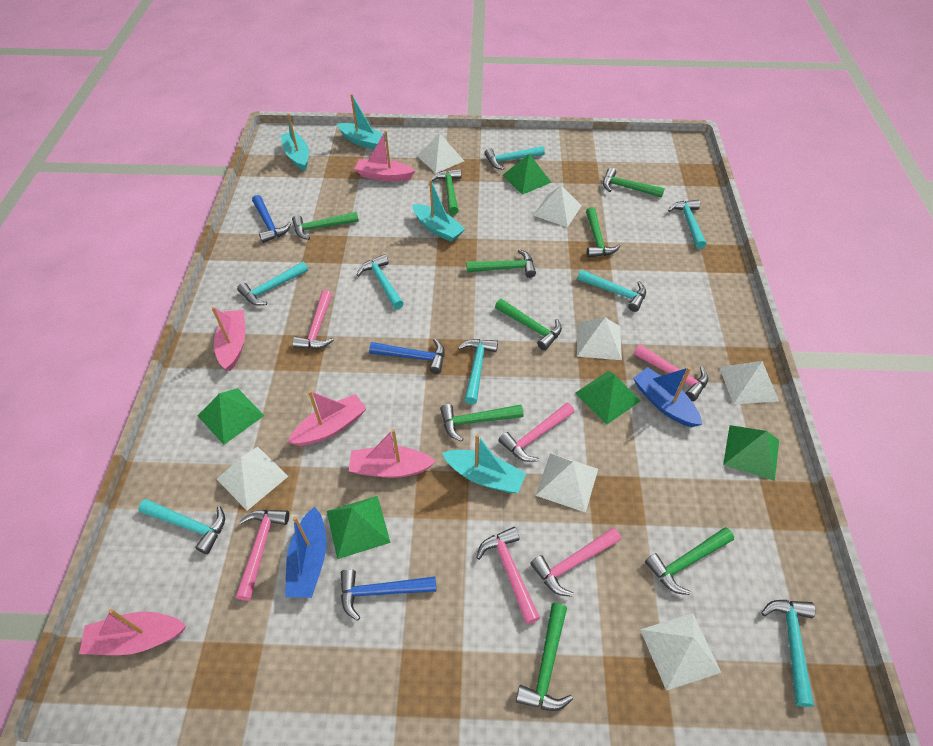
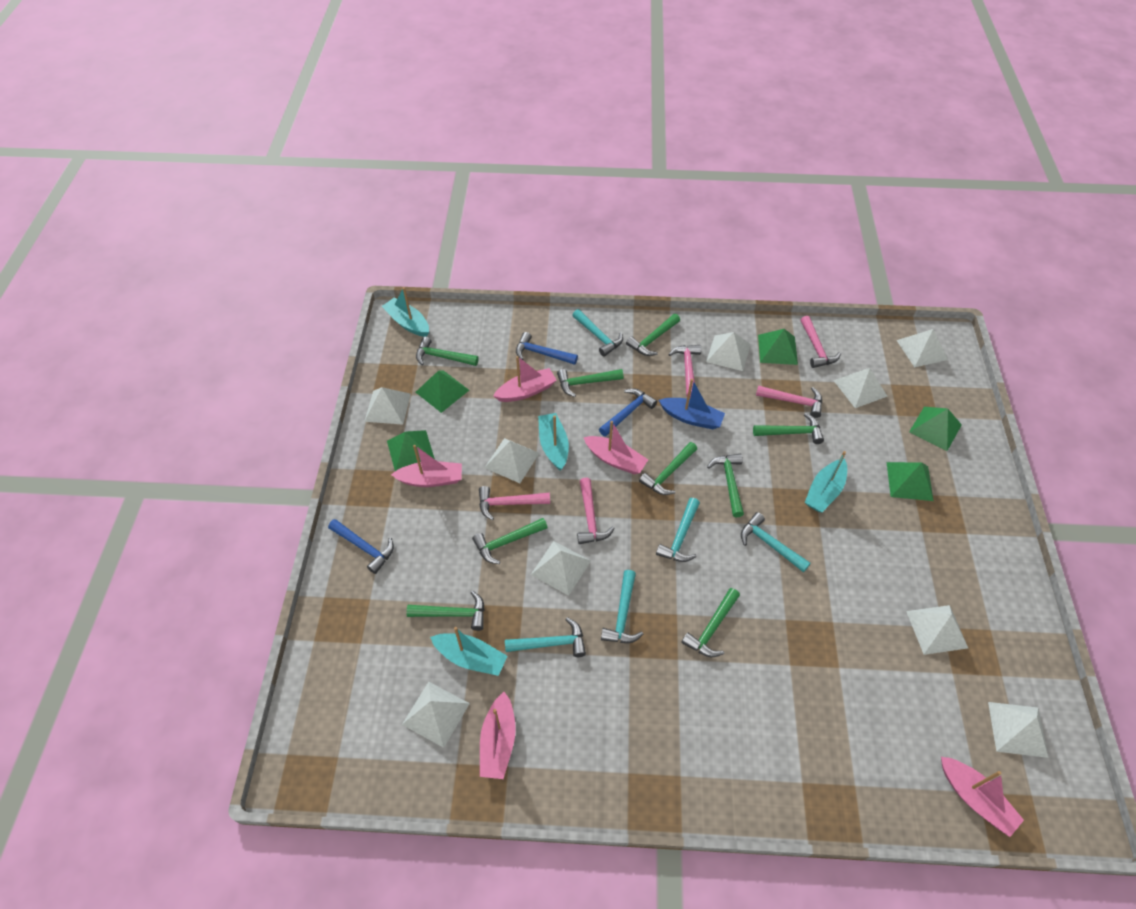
blue boat: [285,507,326,598] [633,367,702,427] = 2 -> [659,379,725,429] = 1
pink hammer: [236,510,289,601] [292,290,334,349] [476,527,540,625] [499,403,574,462] [530,528,621,597] [634,344,708,401] = 6 -> [479,486,550,520] [577,477,615,544] [668,345,701,397] [756,385,822,418] [801,316,841,368] = 5
turquoise hammer: [138,499,225,554] [237,262,308,306] [357,254,404,309] [458,339,498,404] [484,146,545,170] [577,270,646,312] [668,200,706,249] [761,600,815,707] = 8 -> [505,617,586,657] [572,309,623,357] [601,570,643,643] [656,498,700,562] [741,512,811,572] = 5
white pyramid: [217,447,288,511] [417,133,464,173] [533,185,582,227] [536,453,598,513] [577,317,622,360] [640,613,721,691] [719,361,779,404] = 7 -> [364,387,411,425] [402,682,470,748] [484,438,539,483] [531,541,591,596] [706,332,751,371] [834,368,887,408] [897,329,948,367] [906,605,968,655] [988,702,1048,758] = 9

